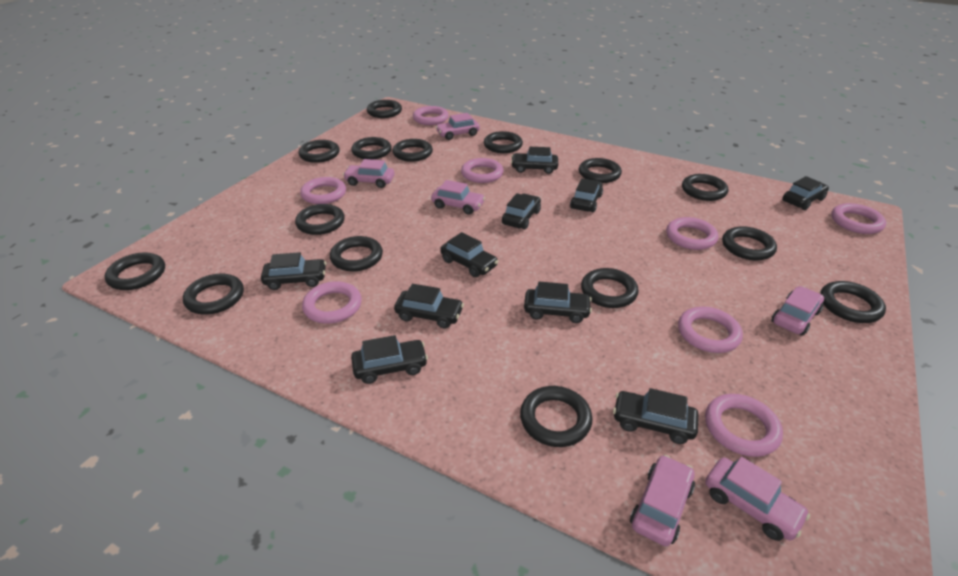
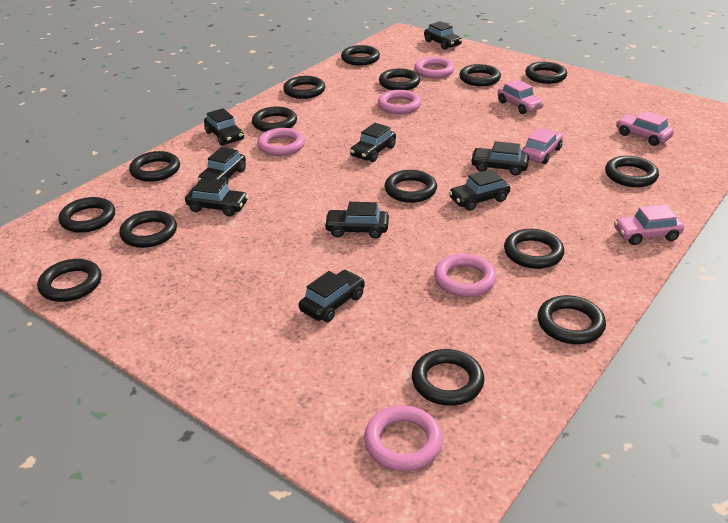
black car: [261,252,326,290] [351,335,428,384] [394,284,464,328] [440,232,498,277] [502,193,541,229] [511,147,558,174] [524,282,592,323] [570,179,603,212] [613,388,698,444] [782,176,829,210] = 10 -> [185,178,248,217] [198,147,246,185] [204,108,244,146] [299,270,365,322] [324,202,389,239] [350,123,396,162] [424,21,462,50] [449,169,510,211] [470,141,529,176] = 9
pink car: [343,159,394,188] [431,180,485,214] [436,113,480,140] [630,455,695,546] [705,457,810,541] [771,286,824,336] = 6 -> [498,79,544,114] [522,128,563,164] [614,205,684,245] [617,111,674,146] = 4
pink ring: [300,177,346,204] [302,281,362,324] [413,106,449,125] [461,158,504,183] [666,217,718,250] [678,307,743,353] [705,394,783,457] [831,203,886,234] = 8 -> [257,128,305,156] [364,405,443,471] [378,90,421,114] [414,57,455,78] [434,254,497,297] = 5

